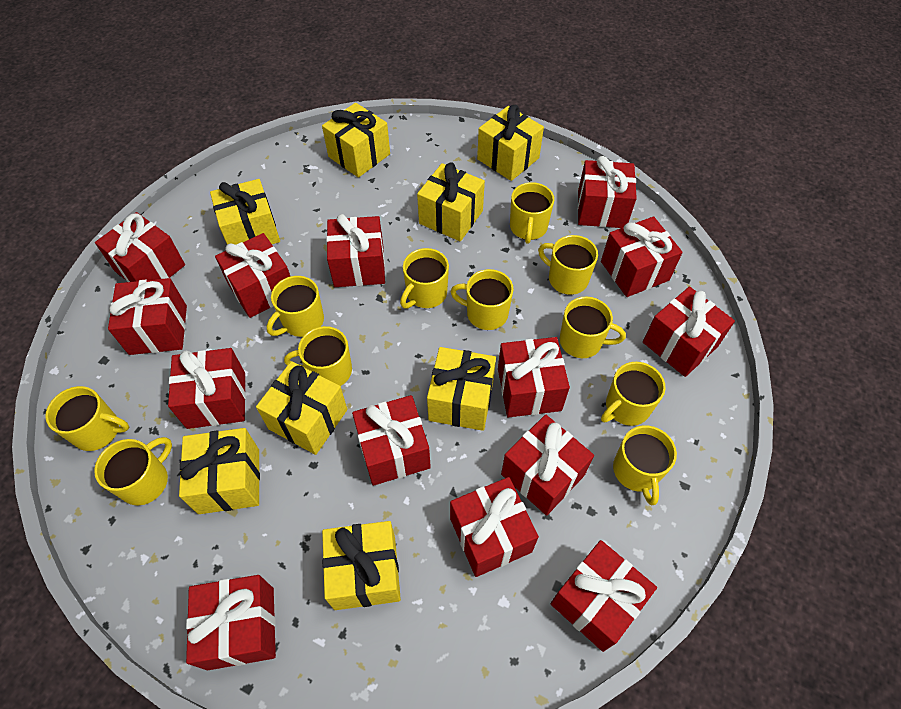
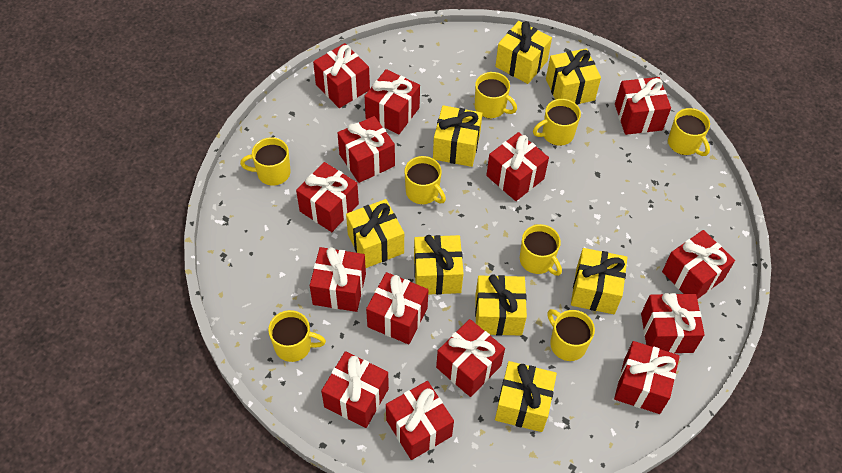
yellow mug: [45,386,129,451] [94,437,172,505] [267,276,324,337] [284,326,352,386] [400,248,449,309] [450,269,514,330] [510,182,554,244] [538,235,598,295] [560,297,626,358] [601,362,665,426] [613,425,677,505] = 11 -> [240,137,291,186] [268,310,326,362] [405,156,446,204] [475,72,517,118] [520,224,562,276] [533,99,581,146] [547,309,595,361] [668,108,710,156] = 8

